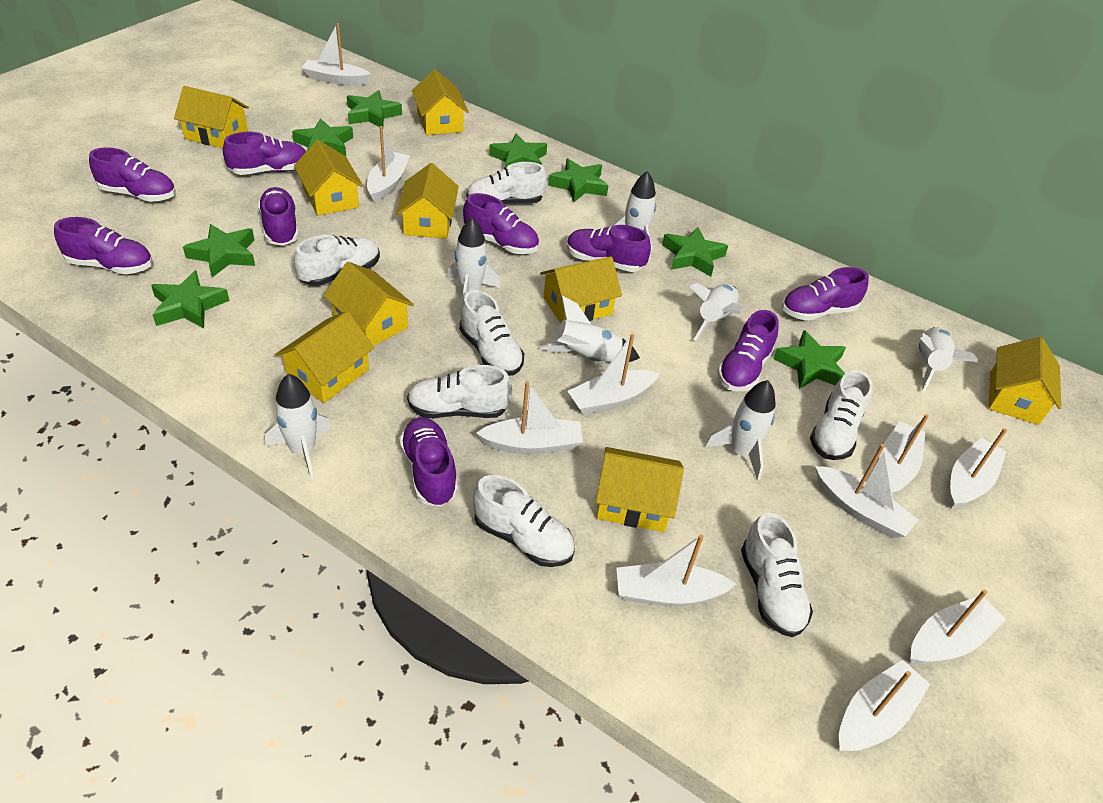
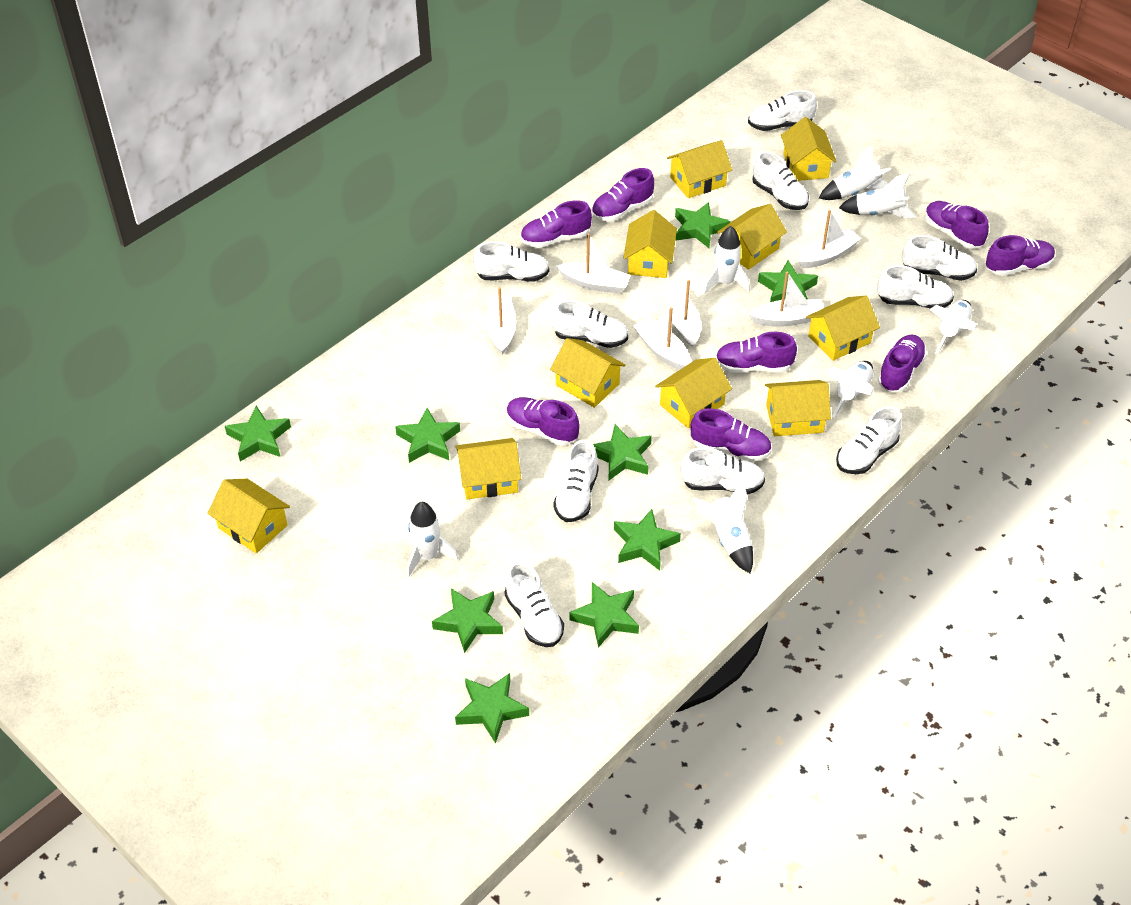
green star: [151,270,229,328] [183,224,255,277] [292,118,353,156] [347,90,402,127] [489,133,547,168] [548,158,608,202] [662,227,728,277] [773,330,846,389] = 8 -> [225,406,291,461] [395,408,460,463] [432,588,503,653] [455,673,529,744] [569,582,639,648] [593,424,652,480] [614,509,681,571] [675,202,730,248] [758,260,818,302] = 9
purple shoe: [54,217,153,274] [89,148,176,202] [223,131,306,175] [258,187,299,246] [399,417,458,506] [463,193,539,254] [567,225,651,272] [717,310,779,392] [782,267,869,321] = 9 -> [507,397,580,446] [520,200,592,248] [592,168,654,221] [691,408,772,462] [715,332,797,373] [878,335,927,392] [925,201,989,249] [986,235,1055,276] = 8
white boat: [302,23,371,85] [367,126,410,202] [476,381,583,454] [568,334,659,415] [616,535,736,606] [815,444,918,538] [839,659,930,751] [879,414,929,494] [911,590,1006,664] [949,428,1007,509] = 10 -> [486,287,516,355] [556,234,631,294] [633,307,691,370] [663,280,701,347] [749,272,824,327] [798,210,861,268] = 6
white shoe: [294,235,380,286] [407,365,512,418] [459,290,525,376] [466,162,547,204] [473,475,575,567] [741,513,813,637] [810,370,873,460] = 7 -> [473,241,549,281] [505,561,564,647] [551,300,628,348] [553,440,599,522] [680,447,765,494] [748,90,817,131] [752,151,809,210] [836,406,902,474] [877,265,954,309] [902,235,977,281] = 10
yellow house: [174,86,249,148] [275,311,374,403] [294,140,363,216] [323,262,414,346] [396,163,459,239] [412,70,469,135] [540,256,622,324] [596,447,684,532] [988,337,1061,425] = 9 -> [207,479,290,554] [456,438,521,499] [550,338,626,408] [624,210,677,278] [655,358,732,428] [667,140,732,198] [717,204,787,270] [765,380,831,436] [781,117,837,181] [806,295,880,361] = 10

